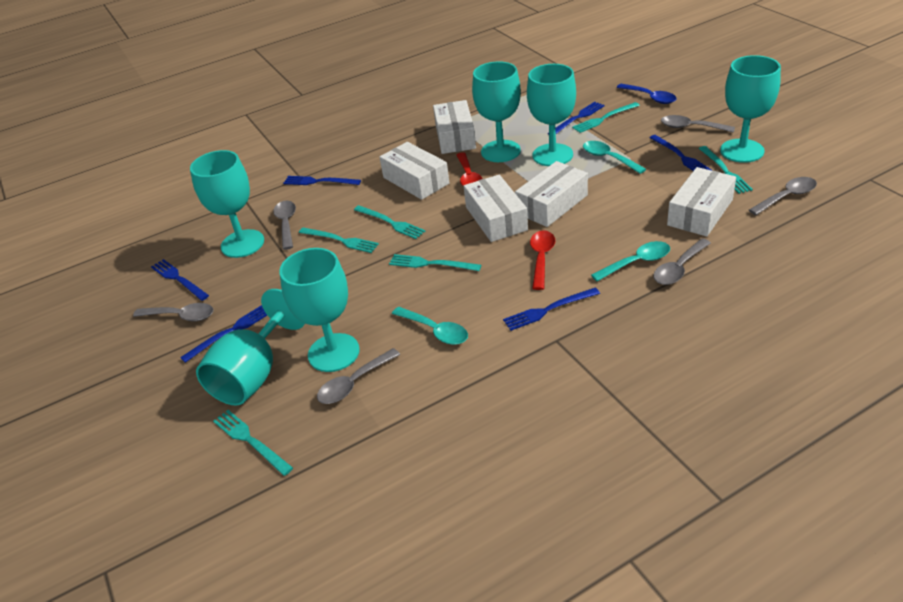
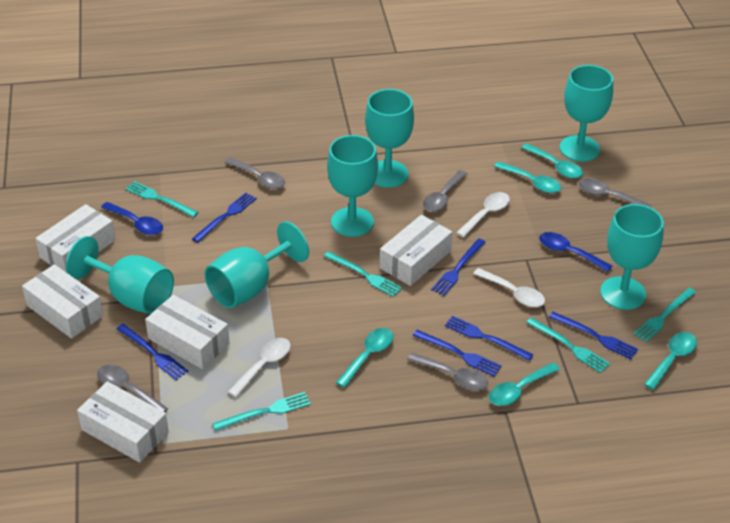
blue spoon: [616,84,677,104] = 1 -> [101,202,163,235] [539,232,612,272] = 2
grey spoon: [133,303,214,321] [273,201,296,250] [317,348,400,404] [653,239,711,285] [661,115,735,133] [749,177,817,215] = 6 -> [97,365,168,412] [224,157,285,189] [407,353,488,391] [423,170,467,212] [579,178,651,207] = 5
red spoon: [456,152,483,187] [530,230,555,290] = 2 -> none = 0
turquoise fork: [213,410,293,476] [299,227,379,253] [354,205,425,239] [389,254,481,271] [572,102,640,133] [698,146,753,194] = 6 -> [126,181,199,217] [212,392,311,431] [324,251,402,297] [526,317,610,373] [633,288,696,342] = 5
turquoise spoon: [392,307,468,345] [583,141,646,174] [591,241,670,281] = 3 -> [335,328,393,388] [489,362,560,406] [494,161,561,193] [522,143,583,178] [644,332,697,390] = 5
white spoon: none = 0 -> [228,338,291,397] [456,192,510,238] [473,268,545,307] = 3

